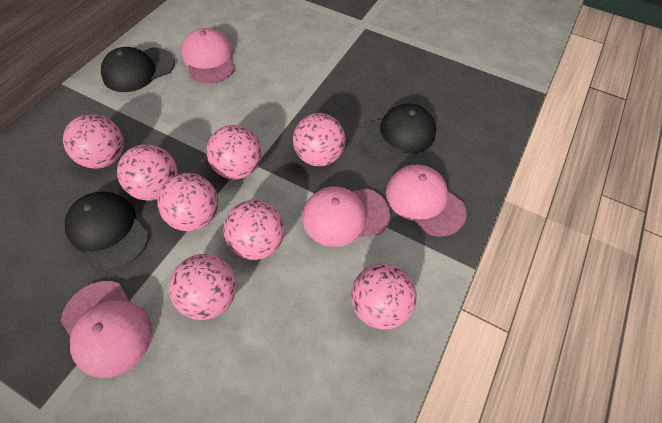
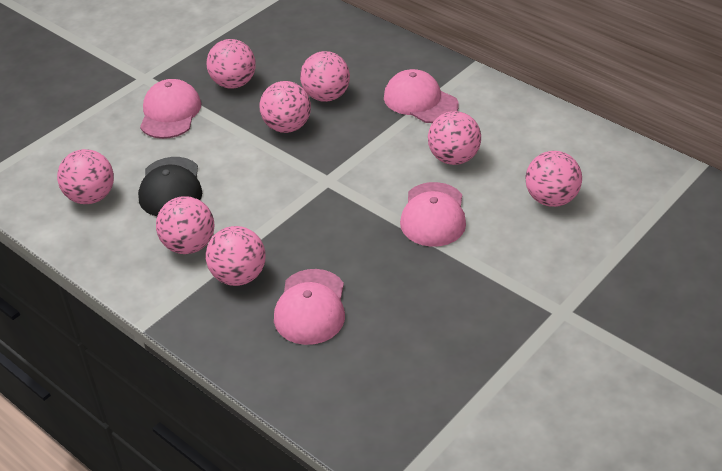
black cap: [64,191,149,270] [101,47,175,92] [360,103,436,159] = 3 -> [138,157,202,216] = 1

